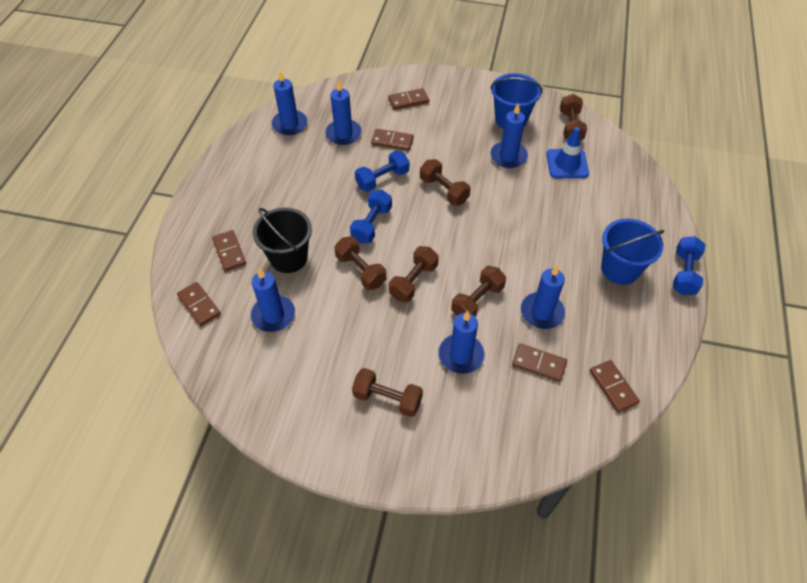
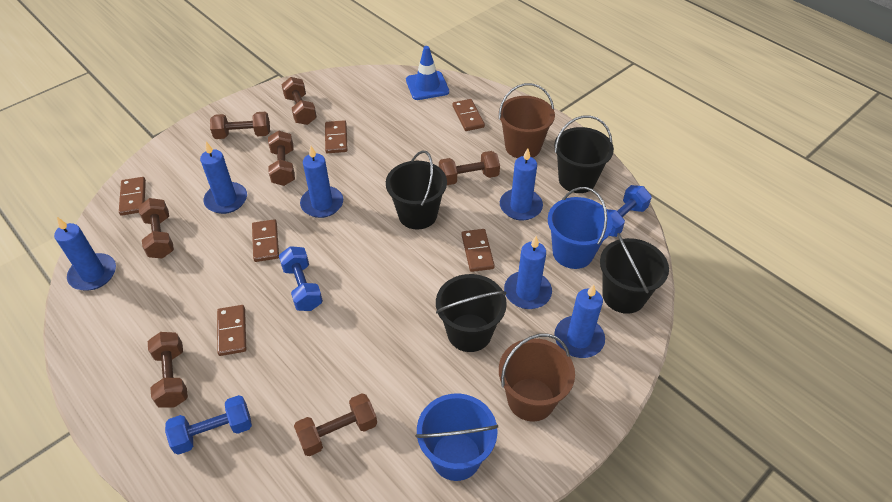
black bucket: [253,208,312,273] = 1 -> [386,150,447,229] [436,274,507,352] [554,115,614,193] [600,233,669,314] = 4
brown bucket: none = 0 -> [499,83,555,158] [499,334,575,421] = 2
brown dumbbell: [334,236,386,290] [352,368,423,417] [389,246,439,302] [420,159,471,206] [451,266,506,316] [560,94,587,140] = 6 -> [138,198,174,259] [148,332,188,408] [210,112,270,139] [268,131,295,186] [281,77,317,125] [294,393,377,456] [439,151,500,185] = 7

